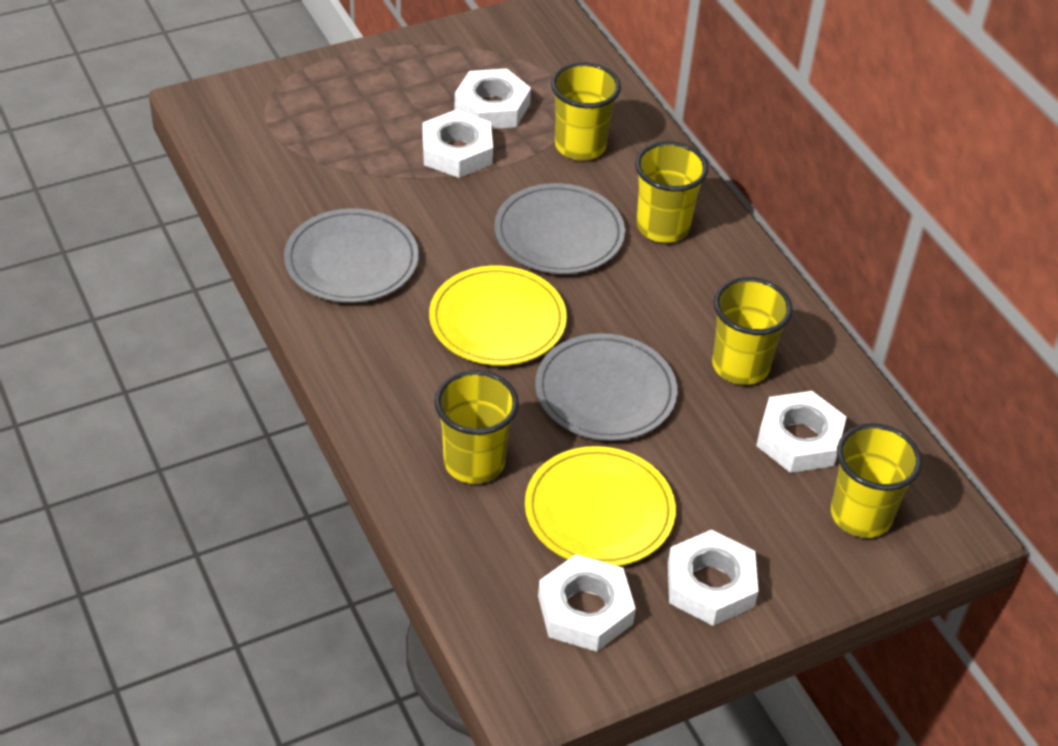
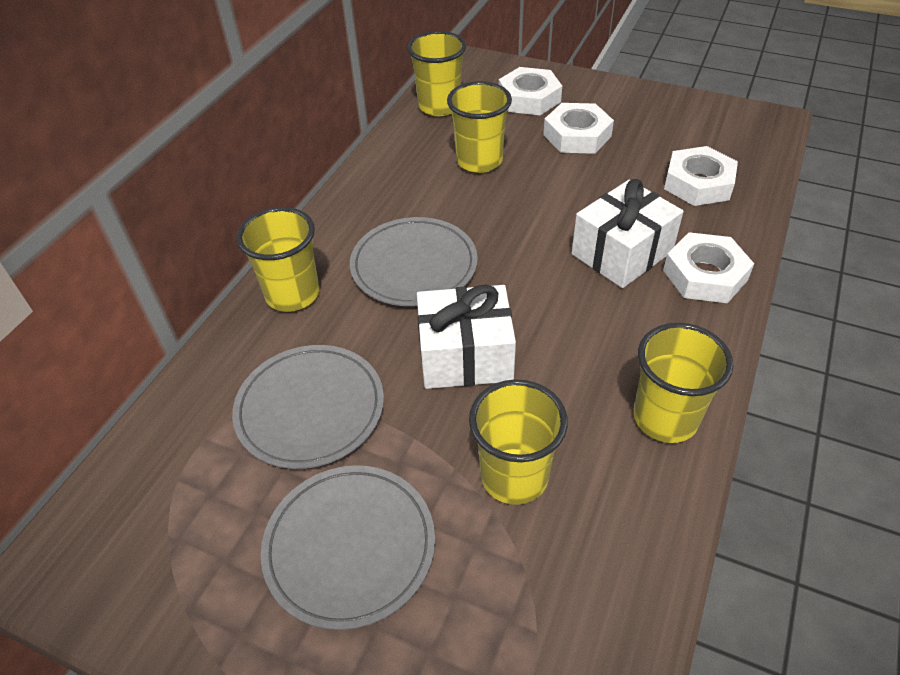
white gift: none = 0 -> [417,284,516,389] [572,179,684,288] = 2
white nut: [423,110,493,178] [454,68,531,129] [538,554,636,652] [668,530,758,626] [756,391,846,473] = 5 -> [499,67,562,115] [543,103,614,154] [663,232,754,303] [664,146,738,206] = 4
yellow plate: [429,266,567,366] [525,446,676,566] = 2 -> none = 0

